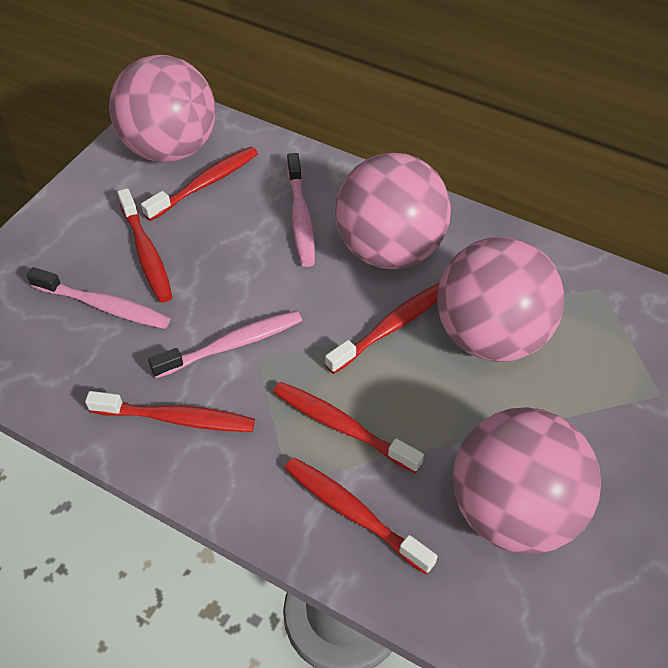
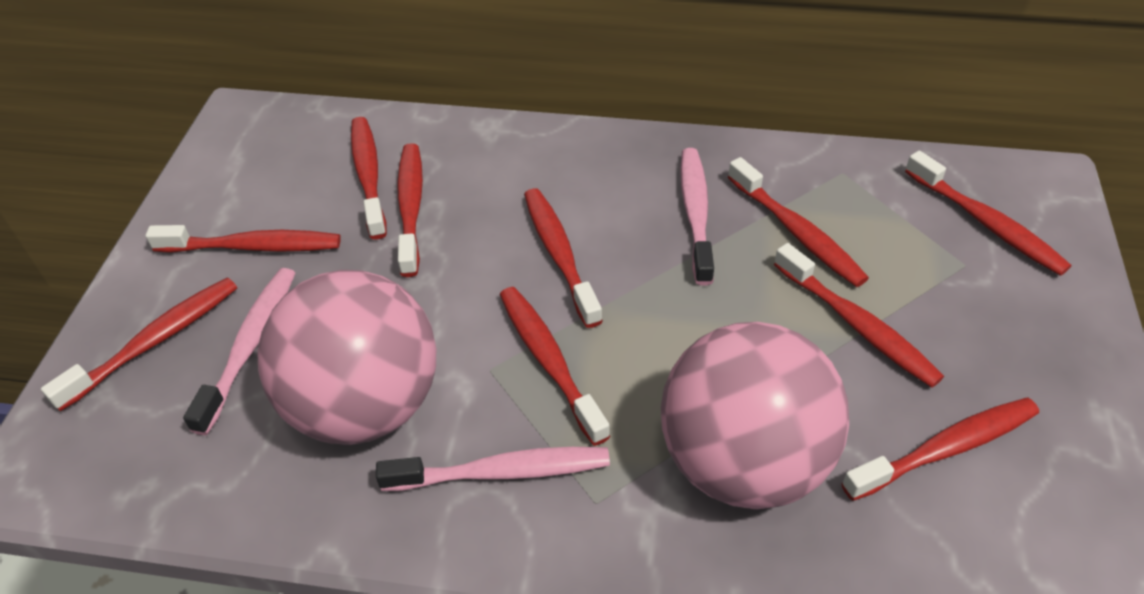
pink ball: [109,55,216,162] [335,152,451,269] [437,237,564,362] [453,407,601,554] = 4 -> [257,270,436,445] [661,322,849,509] = 2
red toothbrush: [85,391,255,432] [117,188,172,302] [141,146,258,221] [273,382,424,473] [285,457,438,575] [325,283,439,374] = 6 -> [41,278,237,412] [145,225,341,253] [351,117,387,240] [397,143,423,277] [500,287,610,446] [524,188,603,328] [728,157,869,287] [774,243,944,388] [841,397,1039,501] [905,151,1072,276] = 10

